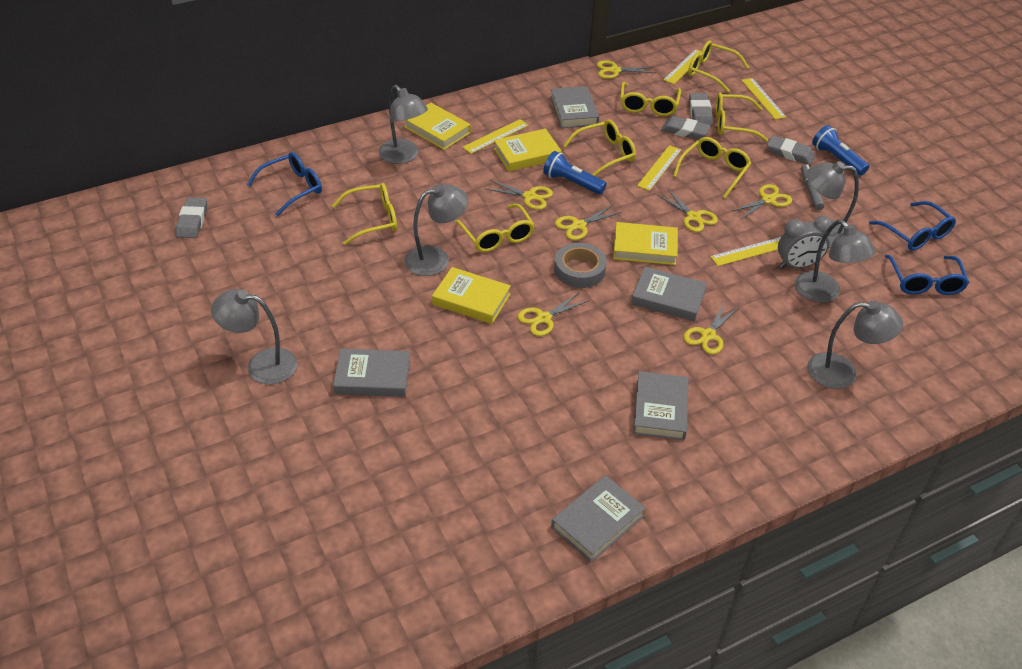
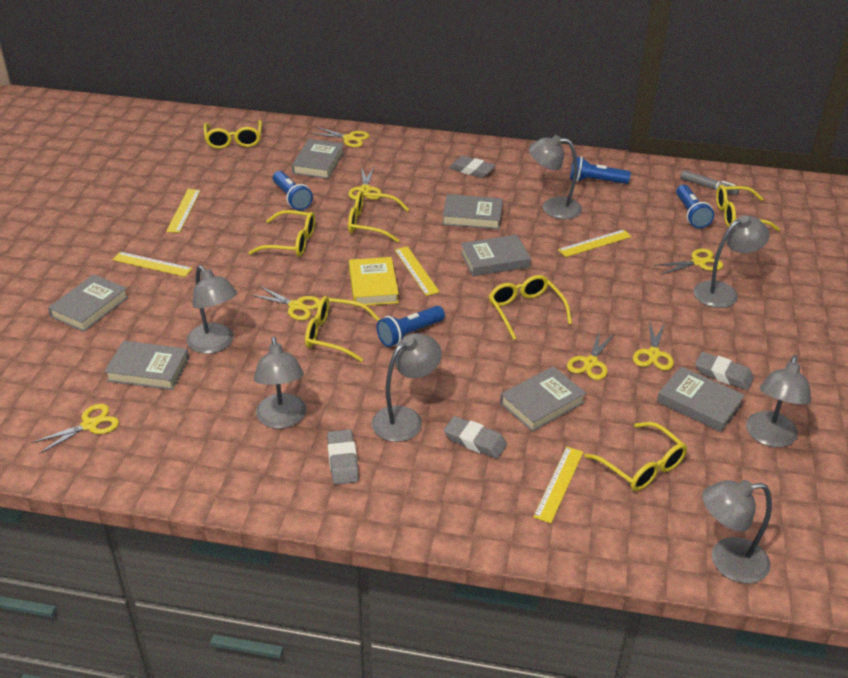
blue flashlight: [543,151,607,194] [812,125,869,175] = 2 -> [273,171,313,210] [377,306,445,347] [570,156,631,184] [676,185,714,228] = 4
blue glasses: [247,152,322,216] [869,201,956,251] [885,255,969,295] = 3 -> none = 0
grey book: [333,349,410,397] [550,86,599,128] [551,475,646,563] [631,267,707,322] [633,371,689,440] = 5 -> [48,274,129,332] [104,341,189,390] [292,139,344,179] [442,194,503,229] [460,235,531,276] [500,366,586,432] [657,366,745,432] = 7
grey clock: [778,216,833,269] = 1 -> none = 0
grey lamp: [211,289,298,384] [379,85,428,164] [404,184,468,276] [795,220,875,303] [807,161,859,248] [807,301,903,389] = 6 -> [187,265,237,354] [254,336,306,429] [372,333,442,442] [529,135,582,219] [694,215,770,308] [702,480,772,584] [746,355,811,448] = 7
grey tape: [554,243,607,288] = 1 -> none = 0
yellow book: [404,102,471,150] [432,267,511,324] [494,129,561,171] [613,222,678,265] = 4 -> [349,257,399,306] = 1

